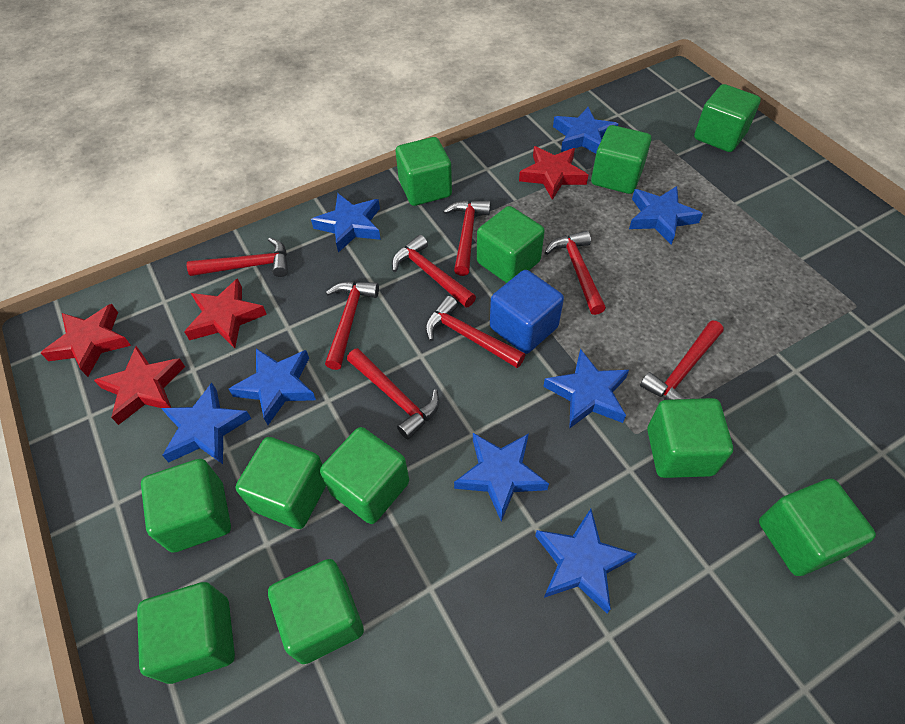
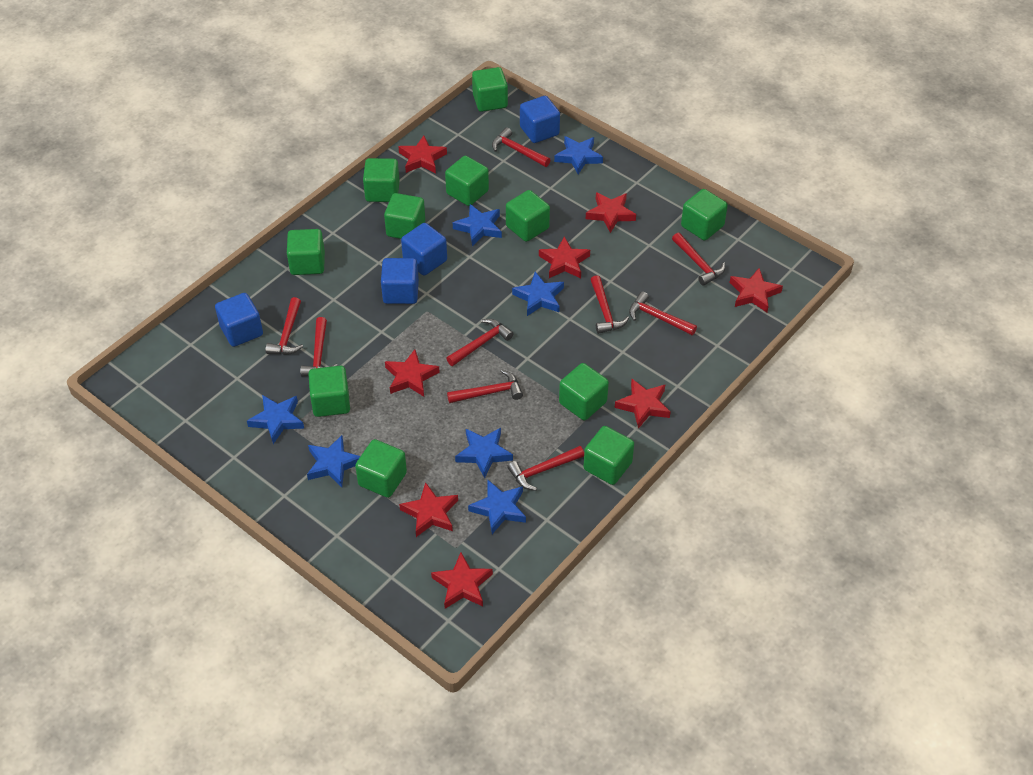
blue cube: [490,270,564,354] = 1 -> [215,293,263,347] [381,258,419,304] [401,223,447,276] [520,96,560,143] = 4
blue star: [161,383,251,464] [229,348,316,425] [311,193,381,253] [454,433,549,522] [535,509,636,613] [543,349,629,429] [553,107,618,153] [629,186,703,245] = 8 -> [247,395,304,444] [307,435,360,487] [453,204,502,246] [455,428,513,478] [468,480,526,534] [512,272,564,316] [554,136,603,175] = 7
red hammer: [187,237,288,277] [325,281,379,370] [347,348,439,439] [392,235,476,308] [425,296,525,368] [443,200,491,276] [544,231,606,315] [640,321,724,400] = 8 -> [265,297,303,355] [300,317,338,377] [446,319,514,366] [447,370,523,403] [492,127,550,167] [507,446,584,491] [591,275,629,334] [629,291,697,335] [672,233,725,286] = 9
red star: [41,304,131,377] [94,346,185,425] [184,278,267,348] [519,146,588,200] = 4 -> [385,349,440,397] [398,136,447,173] [399,482,458,537] [431,552,493,609] [539,237,590,278] [586,192,636,233] [615,379,671,429] [730,268,783,313] = 8

